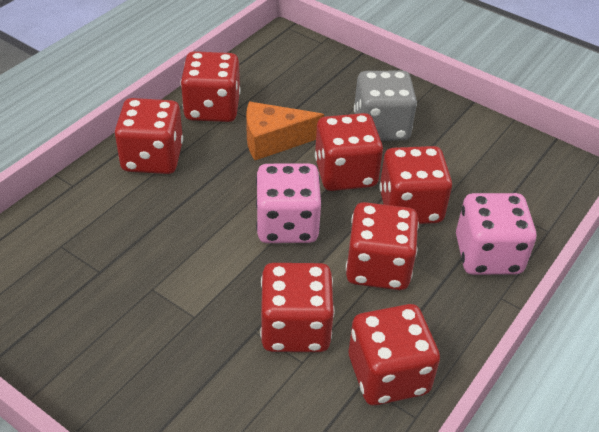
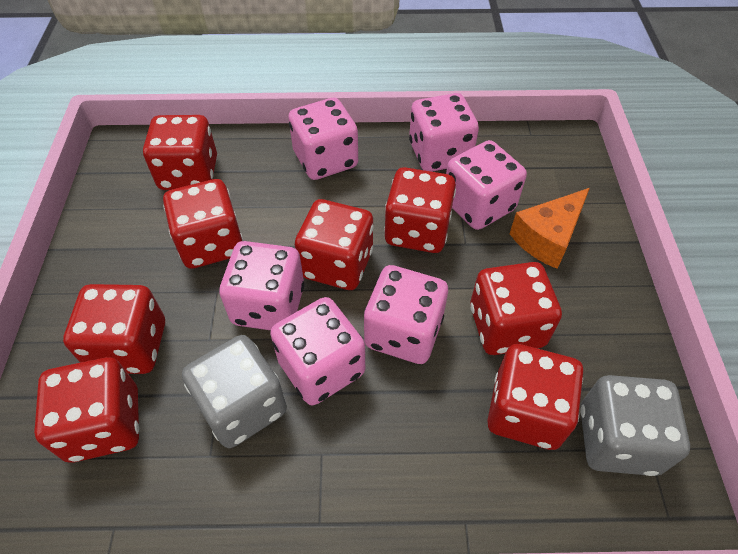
grey dice: [354,70,417,141] = 1 -> [182,335,287,448] [580,375,690,476] = 2
pink dice: [256,163,321,243] [456,193,536,275] = 2 -> [219,241,304,330] [270,297,365,405] [288,98,358,180] [364,265,448,364] [409,93,479,172] [446,140,527,230] = 6
red dice: [115,98,183,174] [181,51,240,122] [260,263,334,352] [315,113,383,191] [346,202,419,290] [349,304,440,406] [379,146,452,224] = 7 -> [34,357,139,462] [63,284,165,374] [143,115,217,190] [163,179,243,269] [295,199,373,290] [384,167,456,253] [470,262,562,355] [487,344,583,450] = 8

